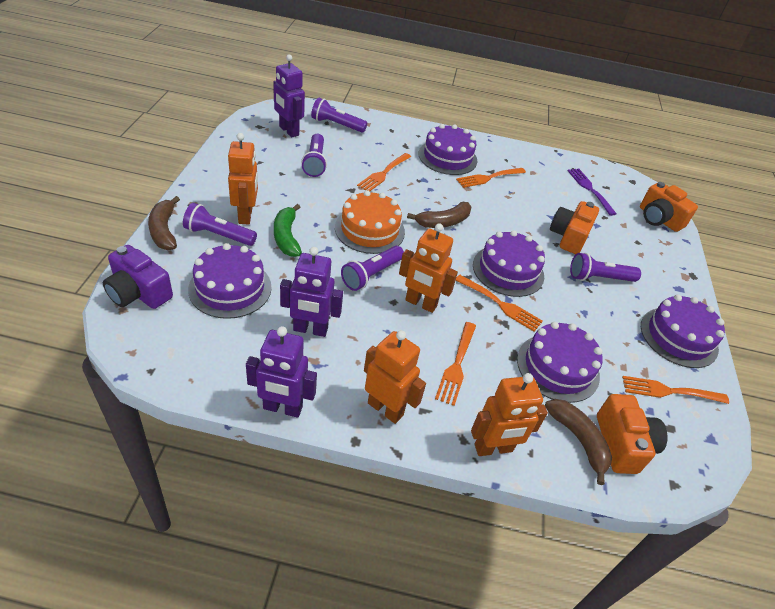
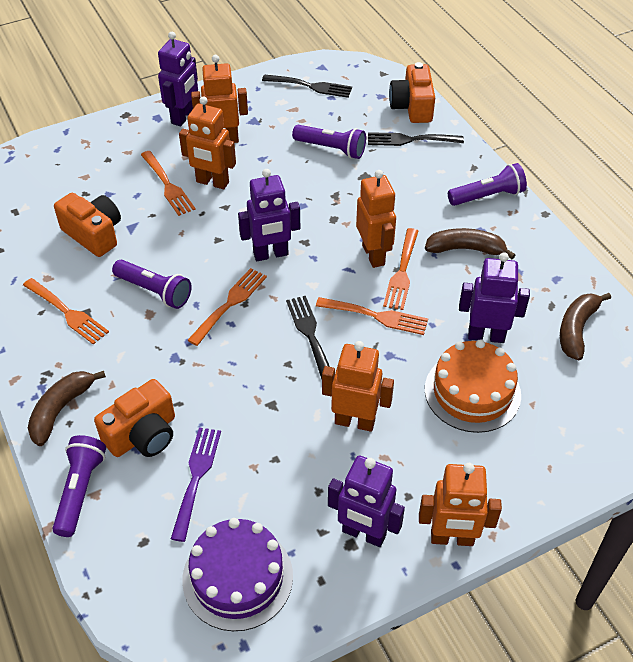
black fork: none = 0 -> [262,74,352,98] [286,296,330,379] [368,132,464,146] = 3
green banana: [274,204,302,257] = 1 -> none = 0
orange robot: [228,133,258,225] [364,330,426,424] [399,223,458,313] [471,373,548,456] = 4 -> [179,96,236,189] [191,55,248,143] [322,341,394,432] [356,170,396,268] [419,463,502,546] = 5
purple cake: [188,243,272,319] [418,124,477,175] [473,230,545,297] [517,322,602,403] [641,295,725,368] = 5 -> [182,518,293,631] = 1
purple camera: [103,245,173,309] = 1 -> none = 0
purple flashlight: [183,203,257,246] [301,134,327,177] [311,98,367,133] [341,246,404,291] [570,253,641,282] = 5 -> [52,435,106,537] [112,260,192,309] [292,125,366,159] [448,163,527,206] = 4
purple robot: [246,326,317,418] [273,54,305,137] [280,247,343,337] = 3 -> [158,32,198,126] [238,169,300,261] [328,456,405,547] [459,252,530,343] = 4

